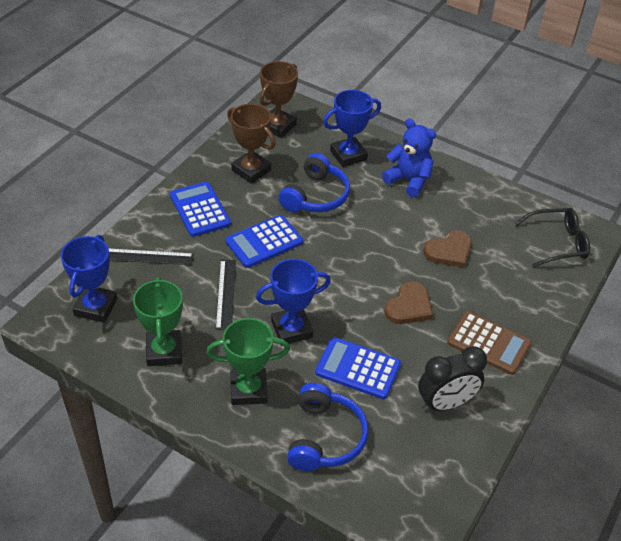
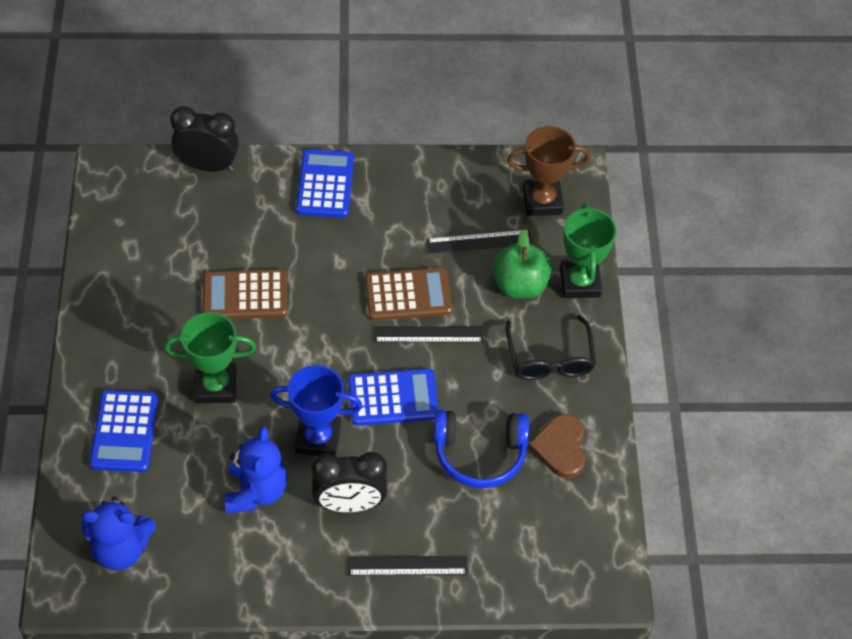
black clock: [418,346,487,411] = 1 -> [170,106,239,172] [311,452,387,513] = 2
black ruler: [108,248,194,265] [216,260,236,330] = 2 -> [348,556,468,576] [374,326,484,343] [427,229,533,254] = 3
blue headphones: [278,153,350,212] [287,383,368,471] = 2 -> [434,410,529,488] = 1
blue teddy bear: [382,119,436,197] = 1 -> [81,497,156,571] [224,427,287,514] = 2
blue trophy: [61,235,117,323] [256,259,331,344] [323,90,381,167] = 3 -> [270,365,363,456] = 1
brown calculator: [447,311,532,375] = 1 -> [203,269,287,319] [365,268,452,321] = 2
brown heart: [384,281,433,324] [424,230,472,268] = 2 -> [528,414,586,478] = 1
brown trophy: [227,104,276,184] [260,61,298,138] = 2 -> [507,126,590,216] = 1
green apple: none = 0 -> [492,230,552,299] = 1

